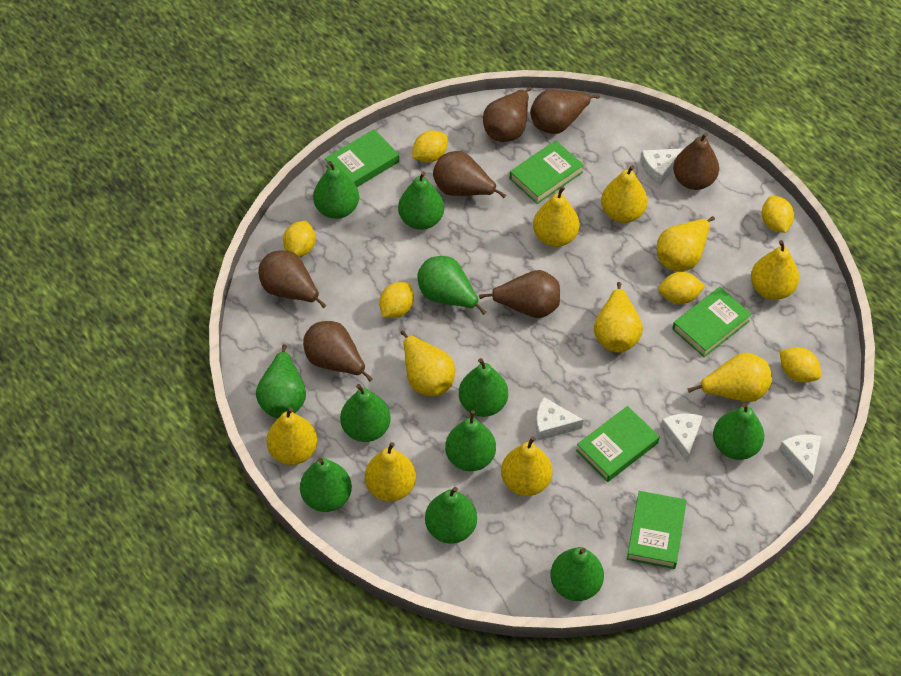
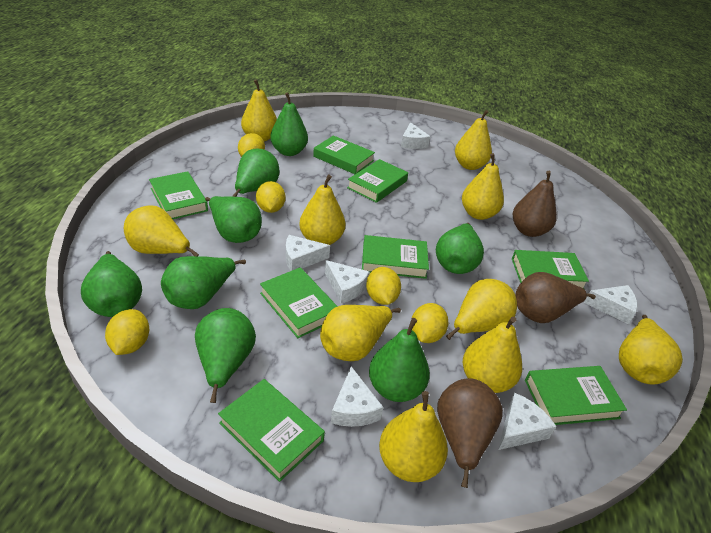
brown pear: [259,250,327,309] [303,321,373,382] [433,151,506,198] [479,270,560,318] [483,87,532,142] [530,90,600,134] [673,133,719,190] = 7 -> [437,378,503,488] [513,171,557,237] [515,272,596,323] = 3
green book: [325,129,399,187] [510,141,584,204] [576,406,659,482] [627,491,686,569] [672,287,752,357] = 5 -> [149,171,208,219] [218,379,325,482] [260,267,338,338] [313,135,375,174] [347,159,408,203] [362,235,429,279] [512,250,589,289] [525,366,627,425] = 8
green pear: [256,344,306,418] [300,458,352,512] [313,161,359,219] [340,384,391,442] [398,172,444,230] [417,256,486,315] [425,487,477,543] [445,411,496,471] [459,358,508,417] [550,547,604,601] [713,403,764,460] = 11 -> [81,251,142,317] [161,256,246,309] [195,308,256,403] [205,196,262,243] [232,148,280,197] [270,92,308,156] [369,318,430,402] [436,223,484,274] = 8
white cheese: [536,397,583,441] [640,148,684,185] [660,413,703,463] [779,434,822,484] = 4 -> [286,235,330,271] [325,260,370,303] [331,366,383,427] [401,122,430,149] [498,393,557,450] [584,285,638,324] = 6
yellow lemon: [283,221,315,257] [379,282,414,318] [412,130,448,163] [658,272,705,304] [762,196,794,233] [780,347,821,383] = 6 -> [105,309,149,355] [238,133,265,157] [256,181,286,213] [366,267,401,305] [412,303,448,343] = 5

